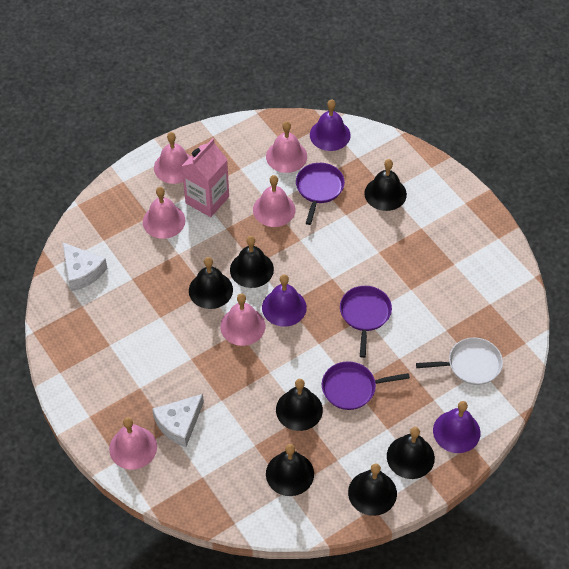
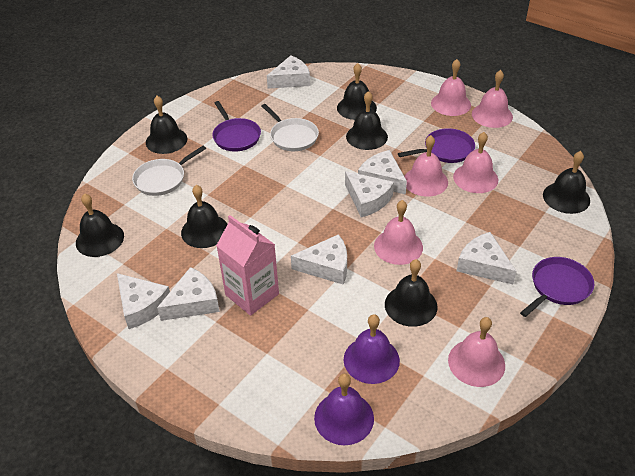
purple bell: [262,274,307,327] [310,99,351,151] [433,401,481,453] = 3 -> [314,373,374,445] [344,314,400,384] = 2
white cheese: [62,242,107,291] [152,394,204,447] = 2 -> [117,273,170,329] [157,267,220,321] [267,55,310,89] [291,234,347,285] [345,171,394,217] [358,150,407,195] [457,232,517,284] = 7
white pan: [416,338,503,385] = 1 -> [132,146,206,196] [262,104,319,151] = 2

